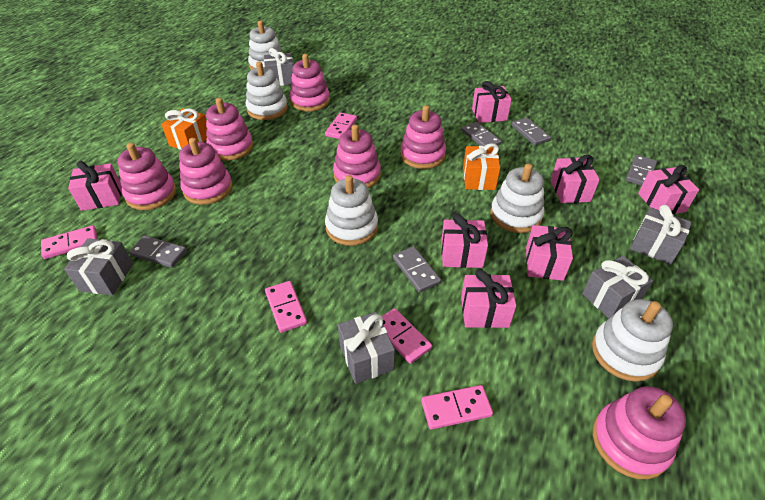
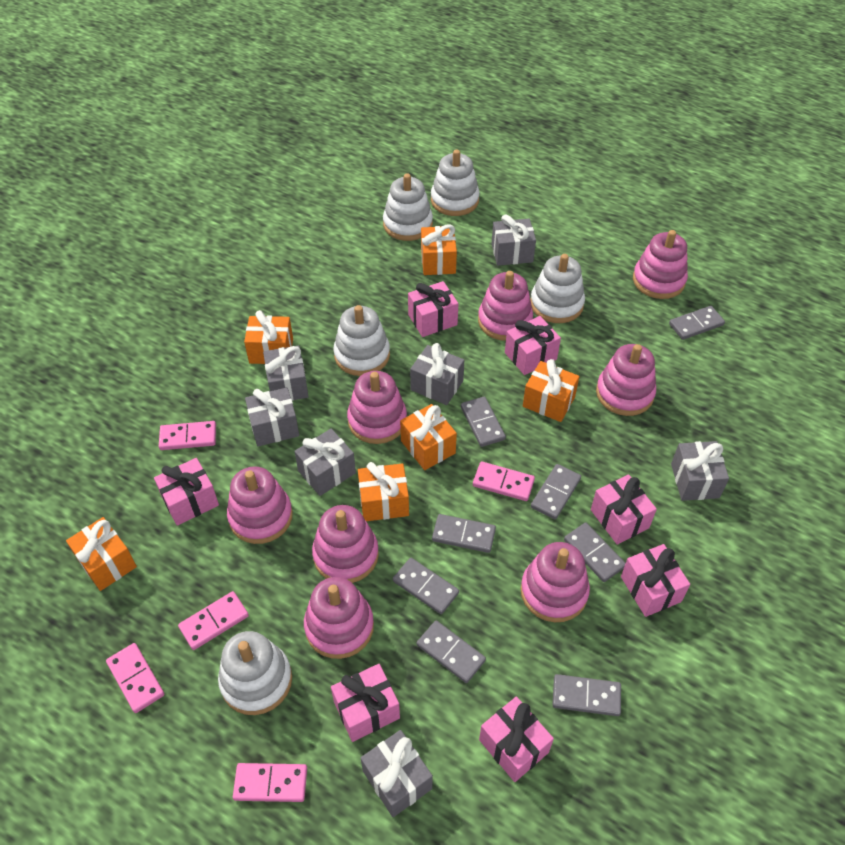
grey domino: [129,236,187,268] [393,246,441,293] [462,122,502,146] [512,118,551,145] [626,155,657,186] = 5 -> [393,558,459,614] [417,620,486,683] [432,514,496,553] [461,397,506,447] [531,464,581,519] [553,674,621,716] [564,523,626,582] [669,306,725,340] = 8
grey gift: [64,238,133,295] [264,48,293,86] [338,312,395,384] [582,256,653,318] [630,205,692,265] = 5 -> [245,388,299,446] [263,345,309,401] [294,429,356,496] [361,730,433,817] [410,343,464,405] [492,215,536,266] [671,441,729,501] = 7
orange gift: [161,108,207,150] [463,143,500,190] = 2 -> [66,517,137,591] [244,310,293,364] [358,462,409,521] [400,404,457,470] [421,224,457,275] [523,359,579,422] = 6
pink stacking toy: [117,143,177,210] [179,138,233,205] [206,98,253,160] [289,54,330,111] [333,125,381,188] [400,105,446,169] [593,386,686,479] = 7 -> [227,466,293,544] [304,577,374,659] [312,505,379,583] [347,371,407,444] [478,271,533,341] [521,542,590,622] [596,344,656,416] [633,230,688,299] = 8

